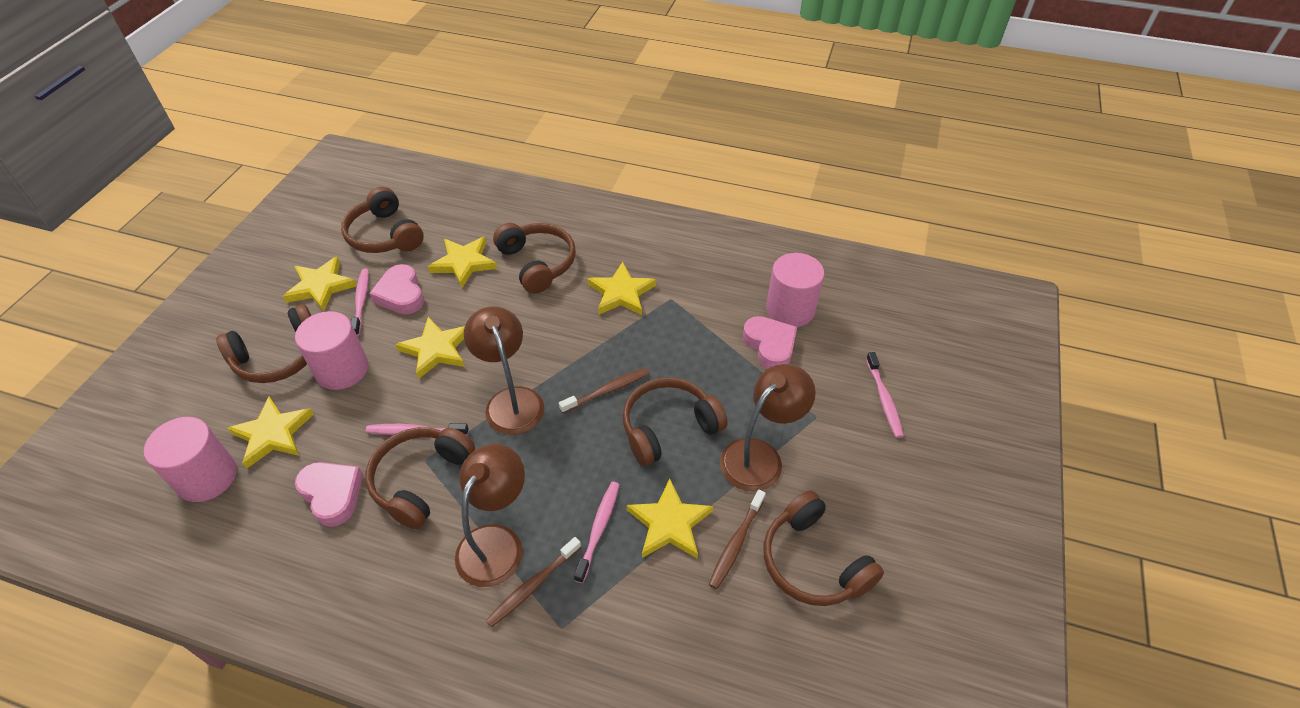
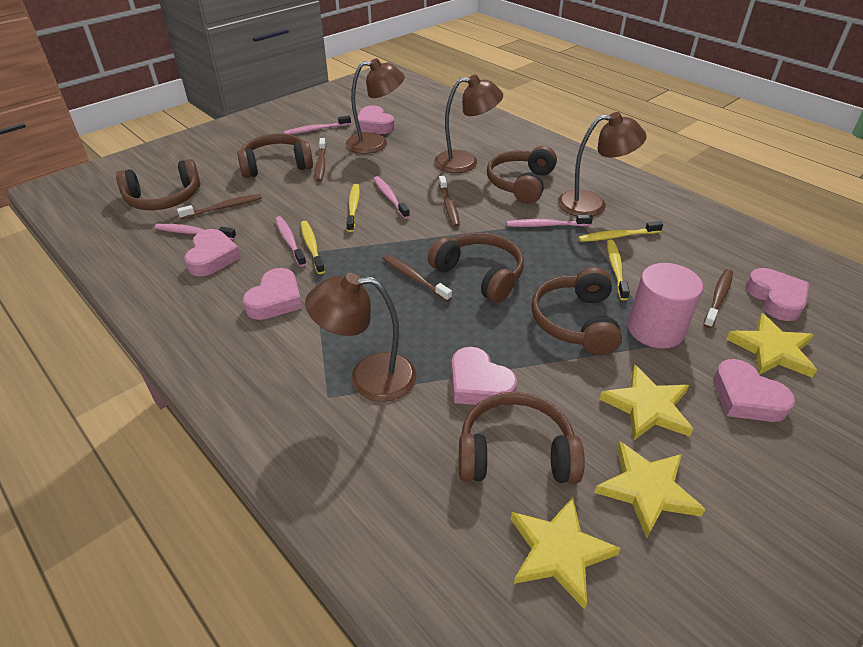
brown lamp: [455,444,525,587] [464,306,544,435] [720,364,816,492] = 3 -> [305,273,417,402] [346,58,405,154] [434,75,503,173] [558,112,647,217] = 4
brown toothbrush: [485,537,581,627] [559,368,649,413] [709,490,766,589] = 3 -> [177,194,262,219] [315,138,326,182] [382,254,452,302] [439,176,460,227] [703,269,733,328] = 5
pink cylinder: [144,417,237,502] [295,311,368,390] [766,253,824,327] = 3 -> [627,263,703,349] = 1
pink heart: [295,462,363,527] [369,264,424,314] [743,316,797,369] = 3 -> [184,229,241,276] [243,268,302,320] [356,105,395,134] [451,347,517,406] [713,359,795,422] [745,268,809,321] = 6
pink toothbrush: [351,269,369,336] [366,423,469,436] [574,482,620,583] [866,352,904,438] = 4 -> [155,224,236,240] [275,216,307,267] [284,116,351,135] [373,176,410,219] [507,215,593,227] = 5
yellow star: [227,397,314,469] [283,257,357,311] [395,317,465,379] [428,236,497,288] [587,262,656,315] [627,479,713,558] = 6 -> [511,497,621,610] [594,441,706,538] [599,365,694,441] [726,313,817,378] = 4
yellow toothbrush: none = 0 -> [301,221,325,274] [346,184,360,232] [578,221,663,242] [607,240,630,300] = 4

